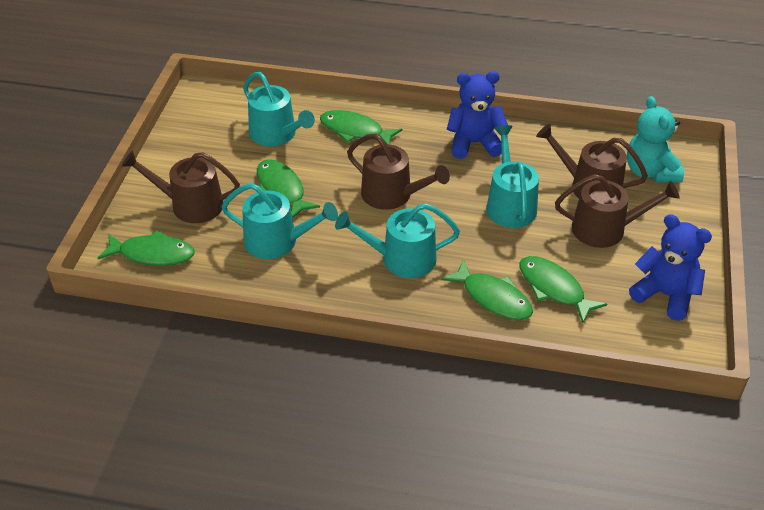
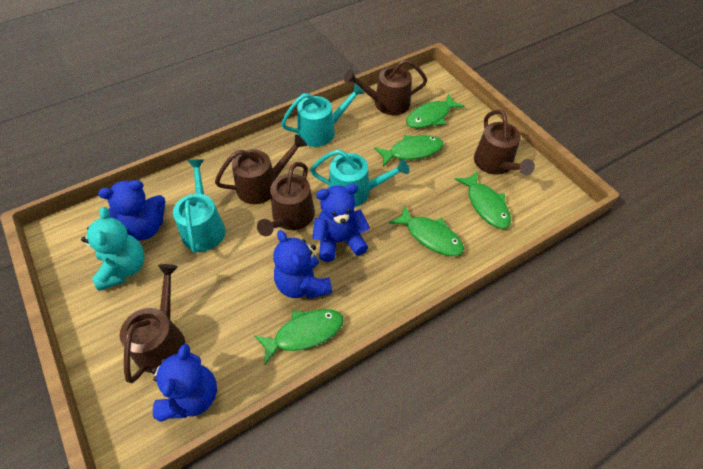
blue teddy bear: [447,71,508,159] [629,214,712,321] = 2 -> [98,180,166,240] [151,344,217,422] [273,230,332,299] [312,184,370,262] = 4
brown watering can: [122,151,240,223] [347,133,450,210] [536,124,648,198] [555,174,680,248] = 4 -> [120,264,185,383] [215,135,307,204] [257,162,315,236] [344,59,427,115] [474,110,535,175] = 5
turquoise watering can: [221,183,338,259] [243,72,315,146] [335,203,460,278] [486,125,539,228] = 4 -> [173,159,226,253] [281,83,365,147] [310,150,409,207] = 3

